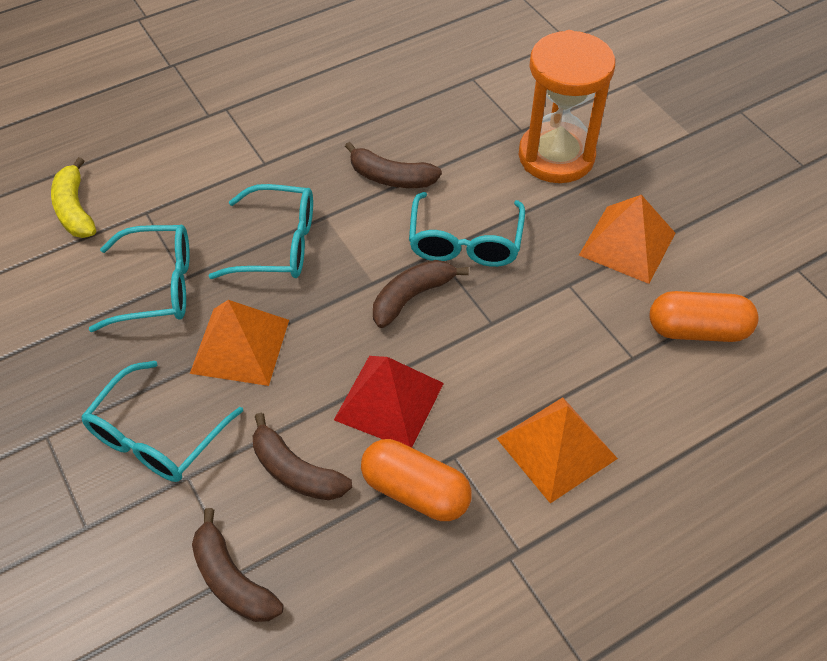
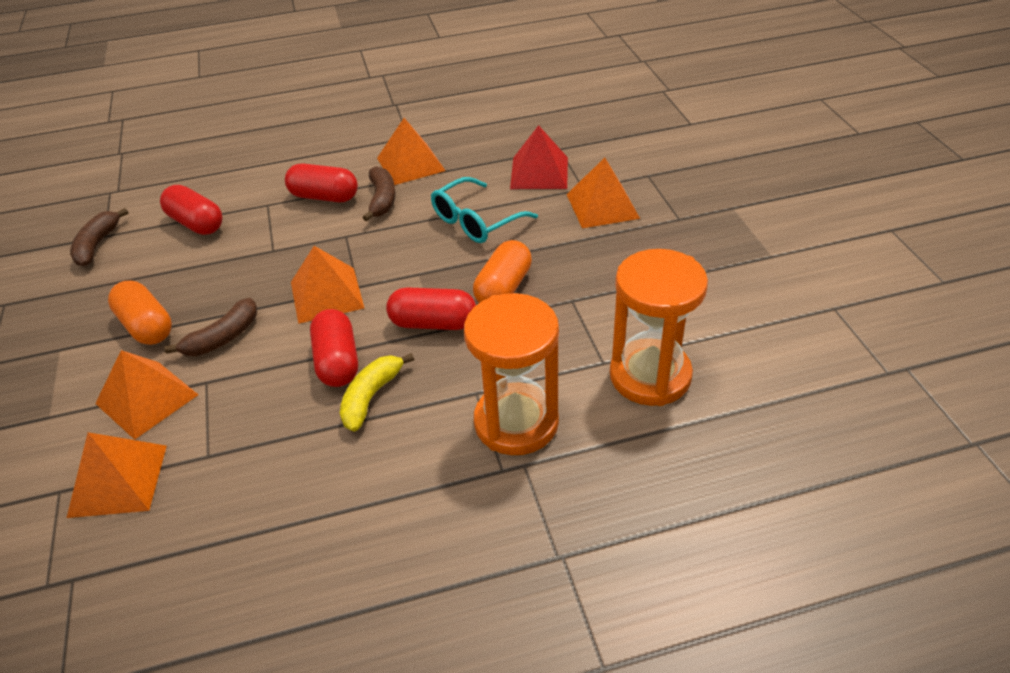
brown banana: [192,508,284,622] [253,413,352,500] [345,142,442,188] [373,260,469,328] = 4 -> [70,208,129,267] [164,298,257,356] [363,166,396,221] = 3
orange hourglass: [519,30,615,183] = 1 -> [464,293,559,455] [610,249,708,406] = 2
orange pyramid: [190,300,289,386] [497,397,618,503] [579,195,675,284] = 3 -> [67,432,167,518] [95,350,198,440] [291,246,364,324] [377,118,446,185] [567,158,640,228] = 5
red capsule: none = 0 -> [160,185,223,235] [285,163,358,202] [310,309,358,387] [386,287,476,330] = 4
turquoise glasses: [81,361,243,482] [89,225,190,332] [209,184,313,279] [409,192,525,267] = 4 -> [431,177,538,243] = 1

